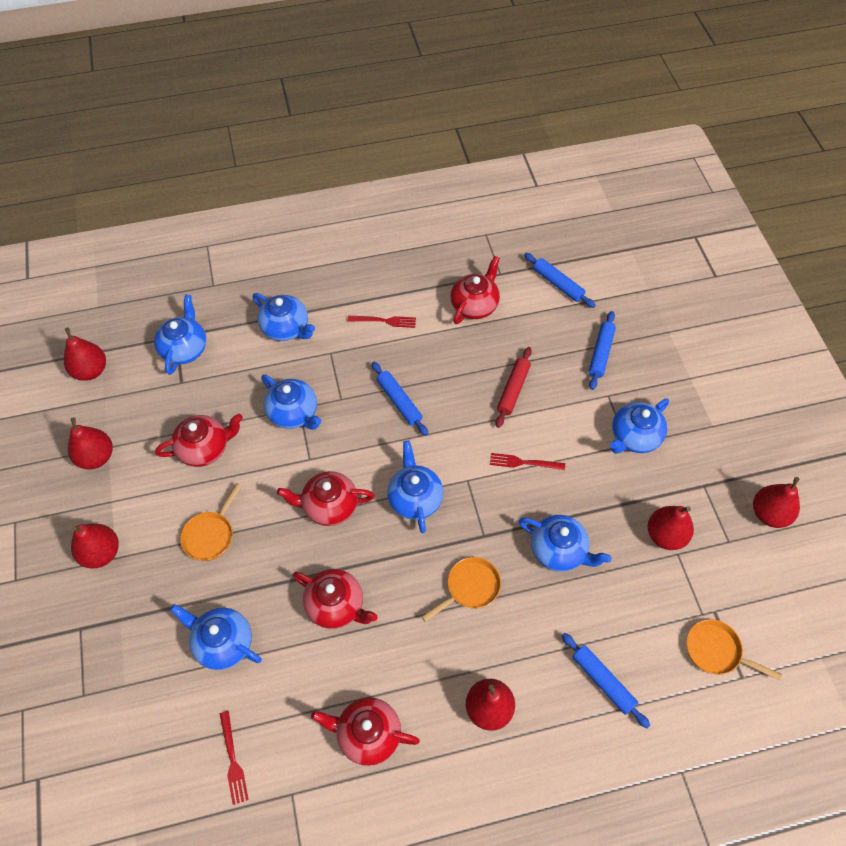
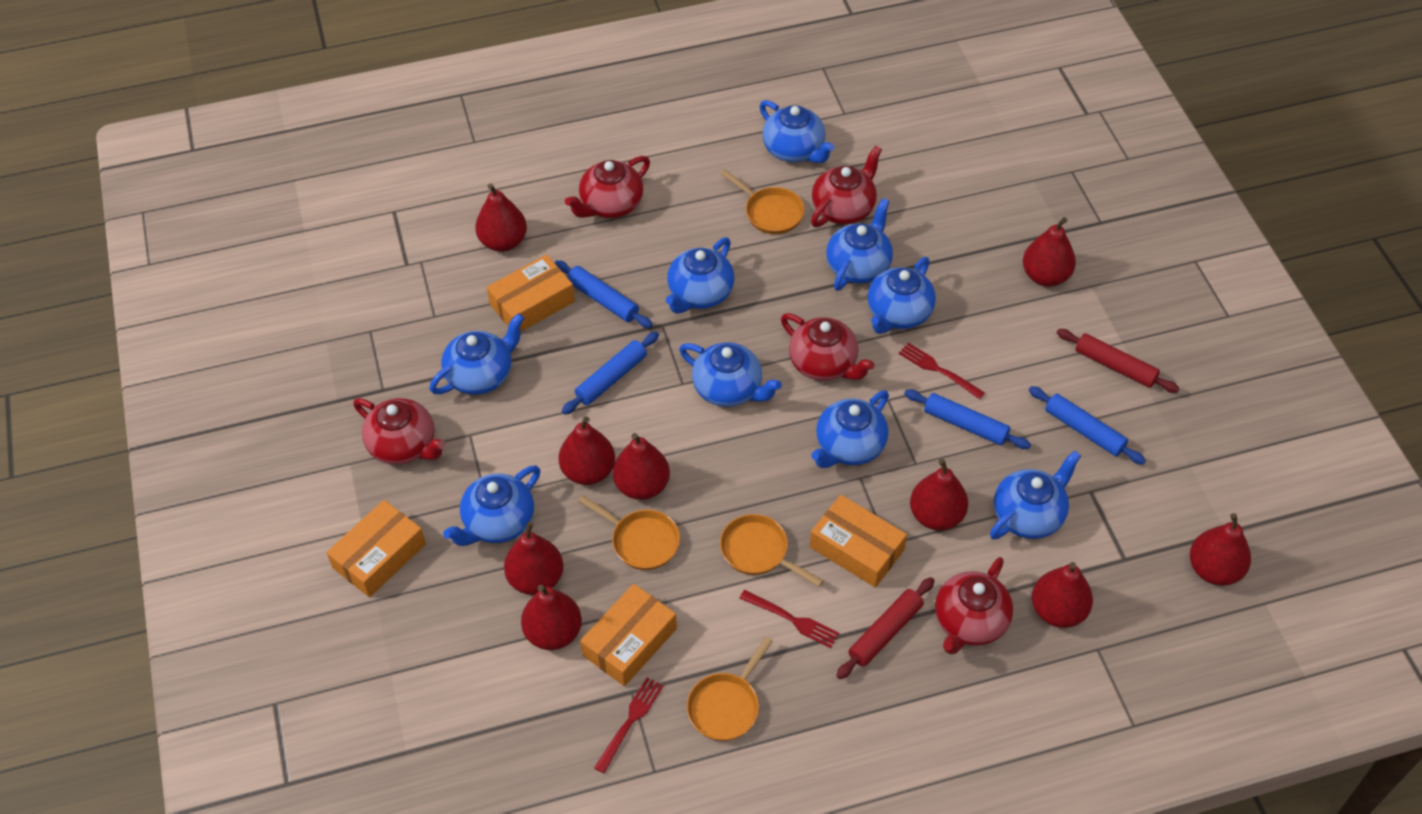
blue teapot: [154,294,206,375] [170,604,262,670] [253,293,315,341] [261,374,321,430] [387,441,443,533] [519,515,611,572] [610,398,669,454] = 7 -> [429,313,524,395] [443,465,540,546] [666,237,734,314] [679,343,782,407] [760,100,835,163] [811,390,889,468] [826,198,893,291] [867,257,936,334] [990,450,1081,540] = 9
orange box: none = 0 -> [326,500,426,597] [487,255,575,332] [580,584,677,686] [810,495,907,587] = 4
orange pan: [180,483,242,561] [422,557,501,622] [687,619,782,681] = 3 -> [578,495,680,570] [687,636,773,741] [720,514,824,587] [721,170,805,234] = 4
red pear: [64,328,106,381] [68,418,113,469] [71,524,119,568] [466,679,515,731] [648,506,694,550] [753,477,800,528] = 6 -> [475,183,527,252] [504,522,563,595] [521,585,582,650] [559,417,615,485] [613,433,670,500] [910,458,968,531] [1023,217,1076,287] [1032,562,1093,628] [1190,513,1251,586] = 9
red rolling pin: [495,347,532,428] = 1 -> [836,577,935,679] [1057,329,1180,393] = 2

